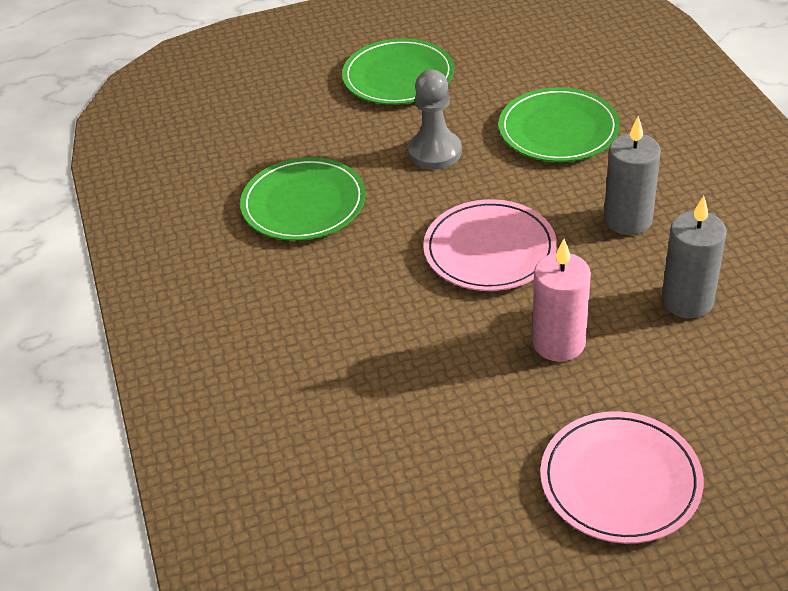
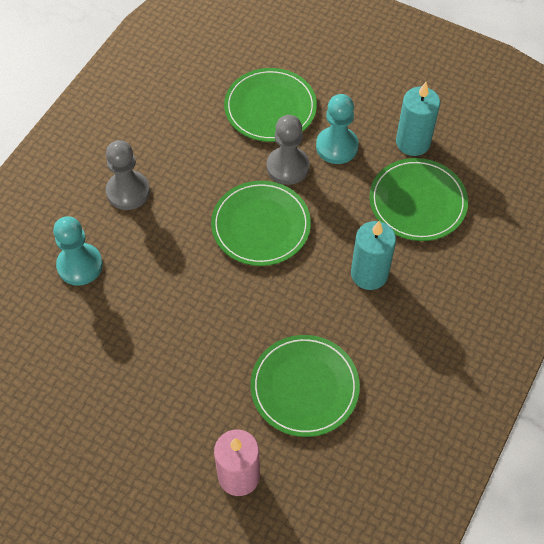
green plate: [240,157,366,241] [342,38,454,105] [499,87,620,162] = 3 -> [211,181,311,266] [224,68,317,142] [250,335,360,437] [369,158,468,241] = 4
grey candle: [604,116,661,235] [661,196,727,318] = 2 -> none = 0
grey pawn: [408,70,462,170] = 1 -> [106,140,150,210] [267,115,310,185] = 2
pink plate: [423,199,557,291] [540,411,704,544] = 2 -> none = 0
turquoise candle: none = 0 -> [351,221,396,290] [396,82,440,156] = 2
turquoise pawn: none = 0 -> [53,216,103,286] [316,94,359,164] = 2

